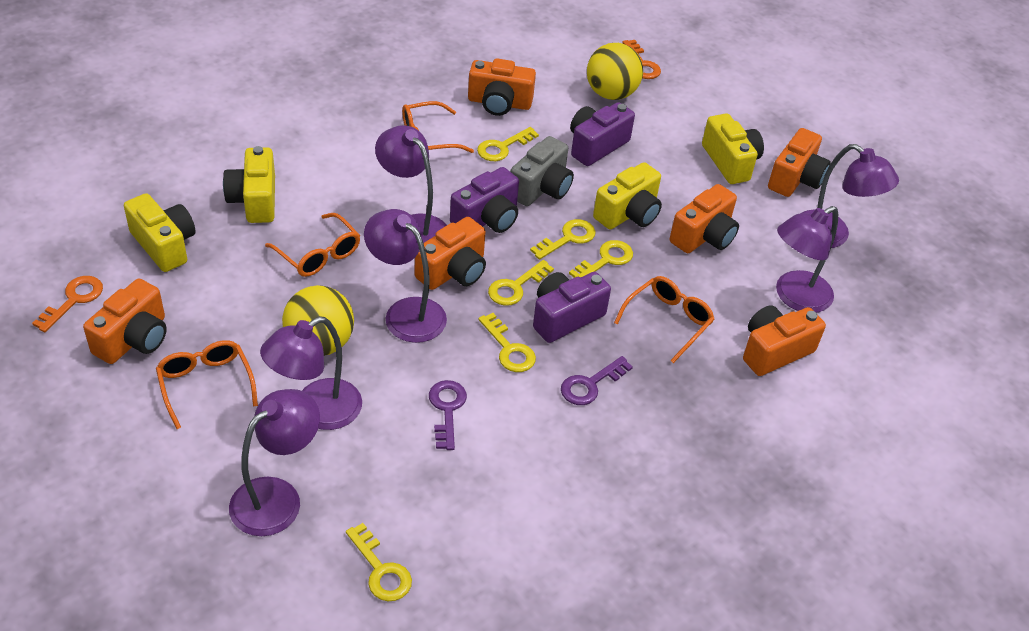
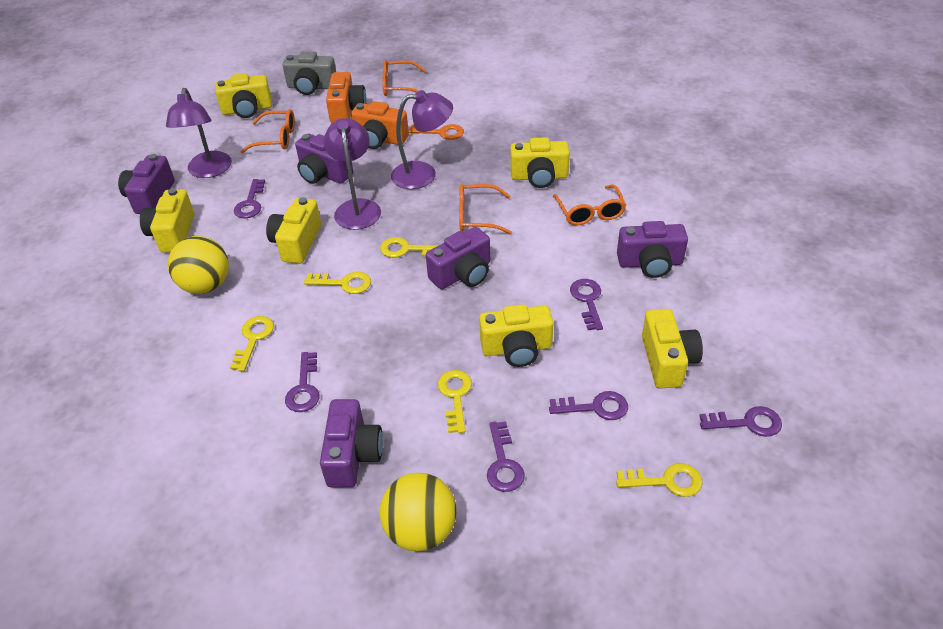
orange camera: [83,278,167,364] [415,217,486,290] [468,58,536,116] [670,184,739,253] [743,305,826,376] [768,128,831,197] = 6 -> [326,72,367,123] [351,101,409,149] = 2
orange key: [32,276,103,332] [623,40,661,79] = 2 -> [409,124,464,140] = 1
purple camera: [450,167,519,233] [533,272,611,343] [570,102,635,166] = 3 -> [118,154,175,214] [295,133,353,184] [320,399,383,488] [426,227,490,289] [617,221,688,278] = 5
purple key: [429,380,467,450] [561,356,633,405] = 2 -> [234,179,265,218] [285,352,320,412] [487,421,525,492] [549,391,628,420] [570,279,603,330] [699,406,782,437] = 6
purple lamp: [229,389,320,536] [260,316,362,430] [364,209,447,343] [375,125,447,243] [776,206,838,313] [802,144,899,248] = 6 -> [166,88,232,178] [324,118,381,230] [391,90,453,189] = 3
yellow camera: [124,193,196,272] [223,146,275,223] [593,162,662,229] [702,113,764,184] = 4 -> [140,188,194,253] [215,73,272,118] [266,197,321,264] [479,304,554,367] [510,137,570,188] [642,309,703,389] = 6
yellow key: [346,523,412,601] [477,127,539,161] [479,313,536,372] [488,260,554,306] [530,219,596,260] [569,240,633,278] = 6 -> [230,316,274,371] [304,272,371,294] [380,237,439,258] [438,370,472,433] [616,463,702,497] = 5

